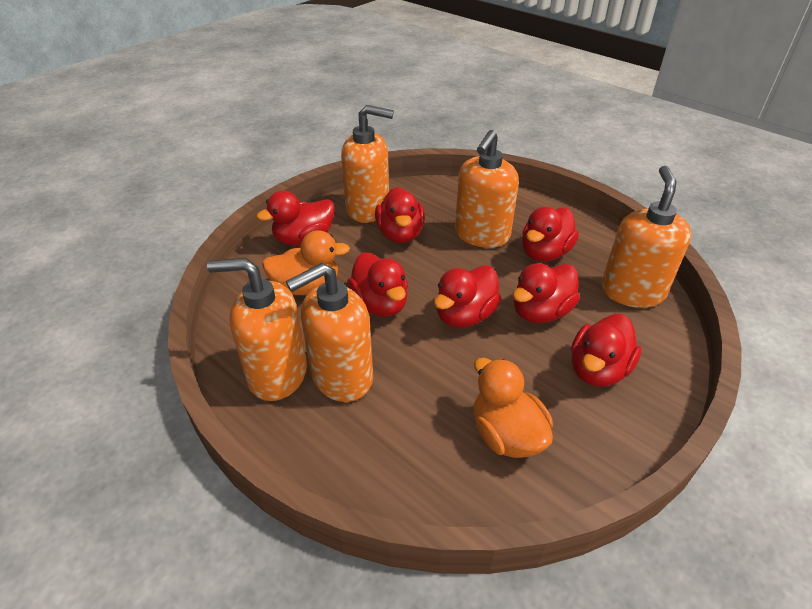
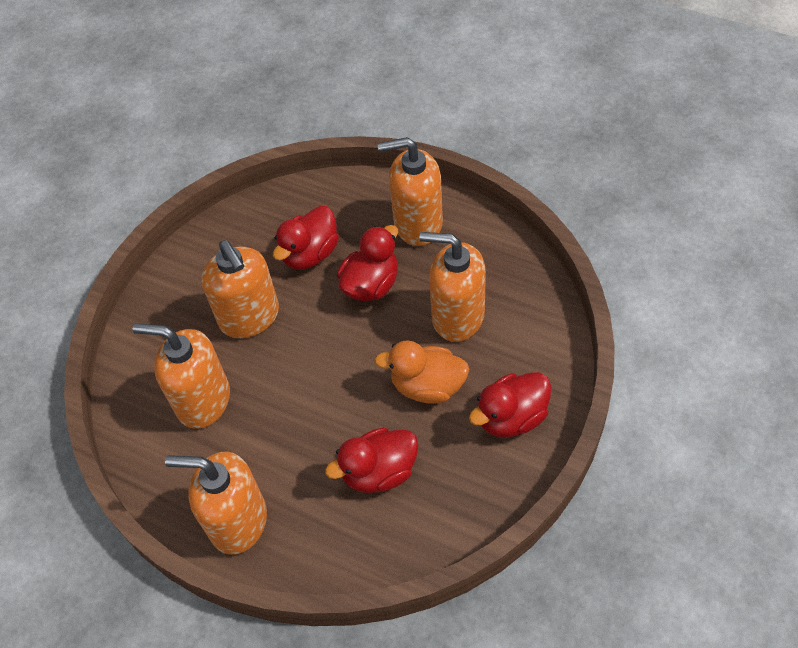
orange duck: [262,230,350,295] [474,358,553,458] = 2 -> [374,340,469,404] = 1
red duck: [256,191,335,246] [347,252,408,317] [375,187,425,243] [434,265,501,328] [513,263,580,323] [522,207,579,262] [571,314,642,386] = 7 -> [273,206,339,270] [325,428,418,493] [337,225,398,301] [469,372,551,437] = 4

